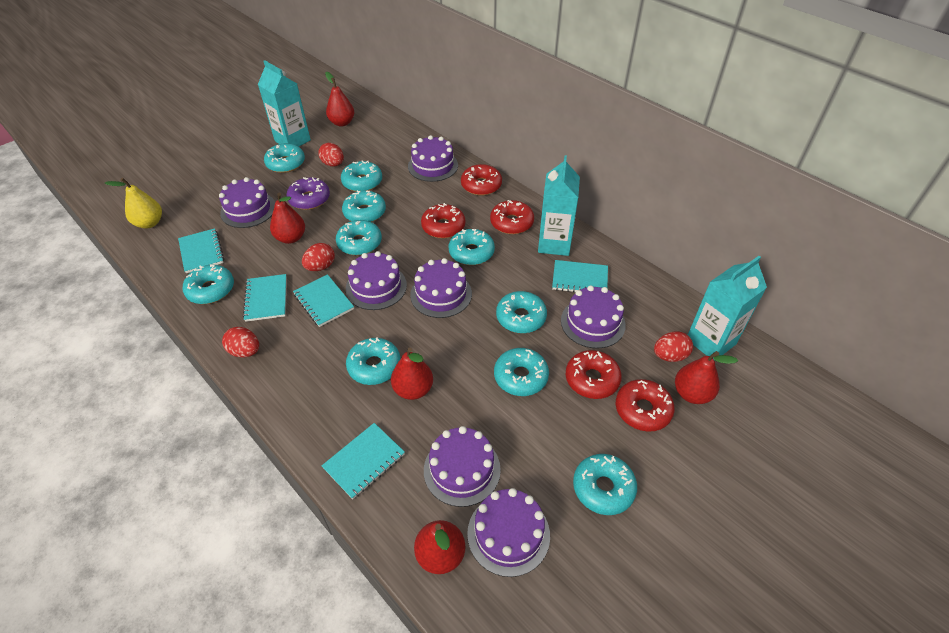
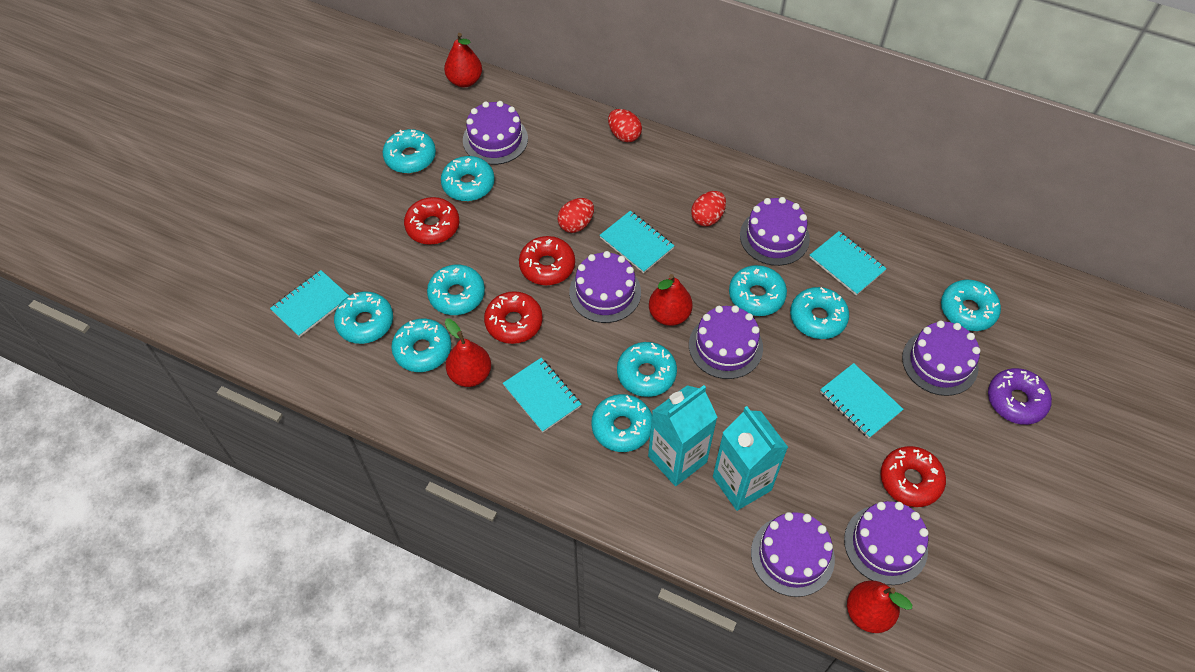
red donut: [421,203,465,238] [461,164,502,196] [490,200,534,234] [566,350,622,399] [616,379,675,432] = 5 -> [404,197,459,245] [484,291,543,344] [519,236,575,285] [881,446,946,507] = 4
red egg: [222,327,259,358] [302,243,335,271] [318,143,344,166] [654,331,693,362] = 4 -> [558,198,594,233] [608,109,642,142] [691,191,726,226] = 3
red pear: [270,193,305,244] [325,72,355,126] [391,348,433,400] [414,520,465,574] [675,351,738,404] = 5 -> [444,33,482,87] [445,319,491,387] [649,274,692,326] [847,581,912,633] = 4
turquoise carton: [258,60,311,147] [538,155,580,256] [688,256,767,361] = 3 -> [648,385,718,486] [713,406,788,511] = 2
yellow pear: [105,178,162,228] = 1 -> none = 0

